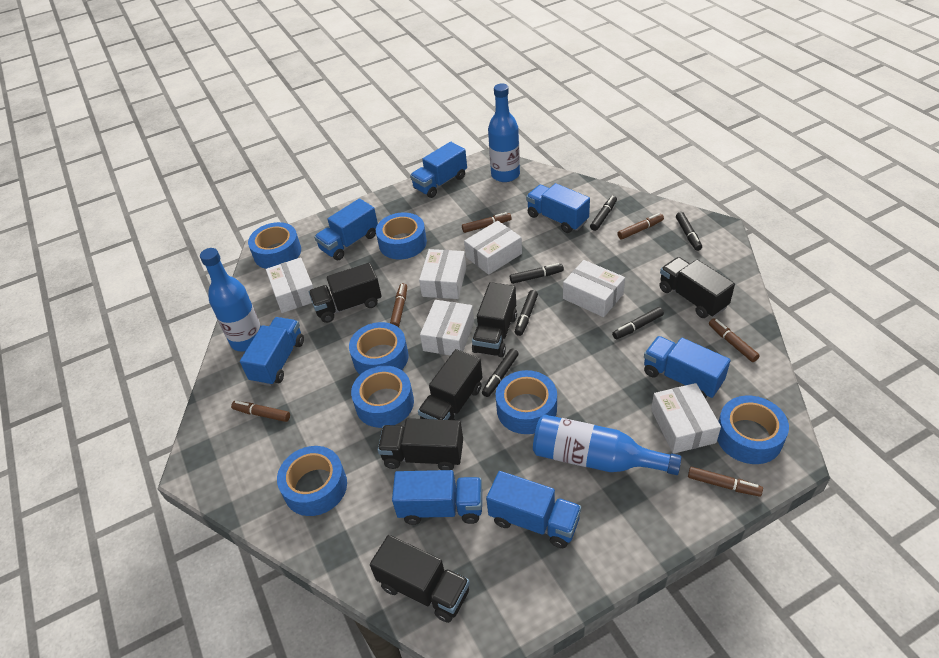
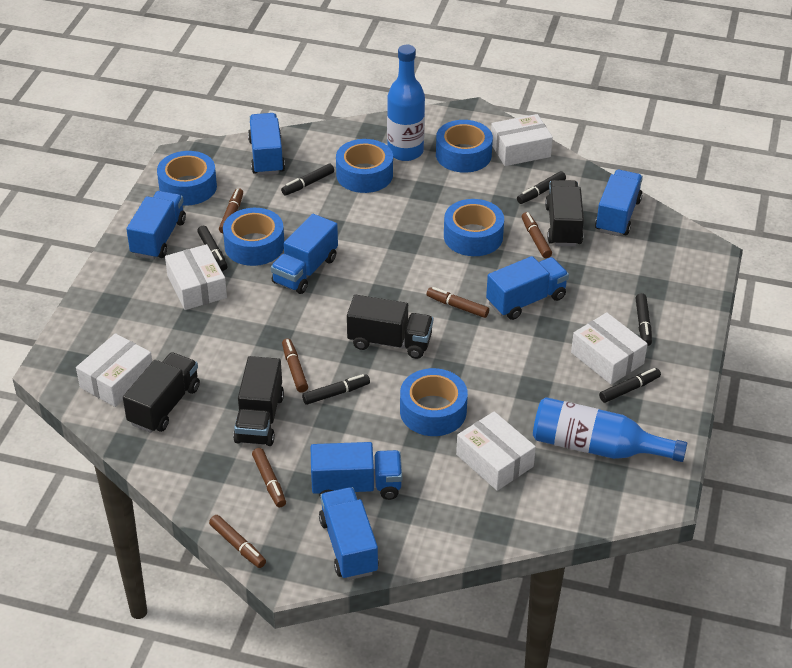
black truck: [309,263,382,323] [370,535,470,623] [378,418,463,470] [418,349,482,420] [472,282,517,357] [659,257,735,318] = 6 -> [123,352,200,433] [233,356,284,446] [347,295,433,359] [545,180,584,246] = 4
blue bottle: [200,248,261,352] [488,84,520,182] [533,415,681,475] = 3 -> [387,45,425,161] [533,397,687,462] = 2
blue tape: [248,222,301,269] [277,446,347,516] [349,322,408,375] [351,366,414,428] [376,212,427,260] [496,370,557,434] [717,396,789,464] = 7 -> [157,151,217,206] [223,208,284,266] [336,139,393,193] [400,368,468,436] [436,120,493,173] [444,199,504,256] = 6
white box: [266,257,314,313] [419,249,466,299] [420,300,474,356] [464,221,522,275] [563,260,625,317] [651,383,721,454] = 6 -> [76,333,152,407] [165,244,227,310] [456,411,536,491] [491,114,553,166] [571,312,648,384] = 5

